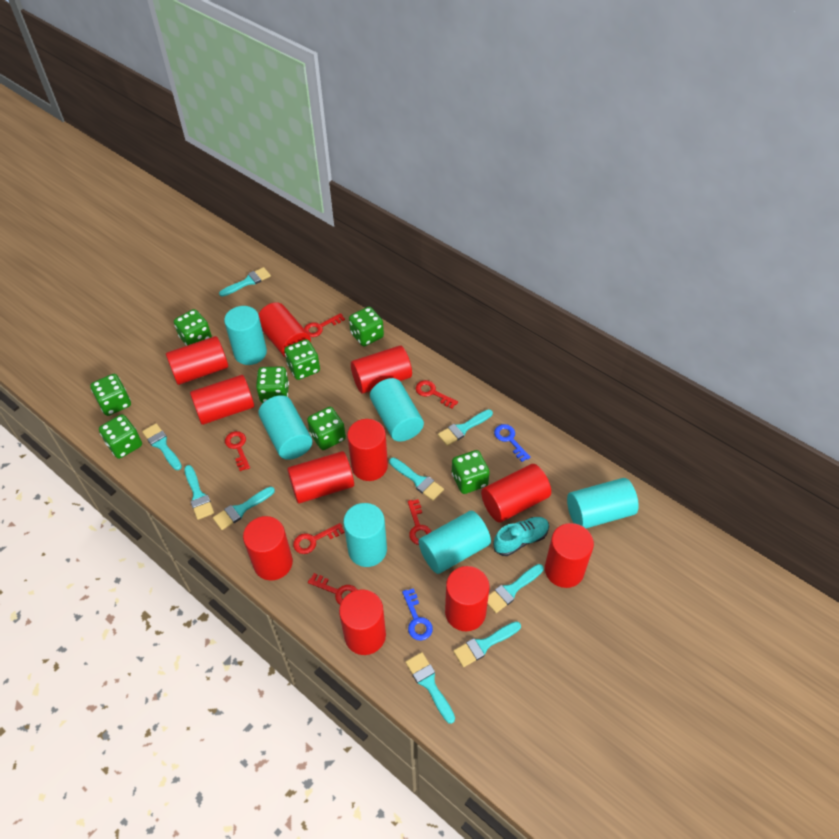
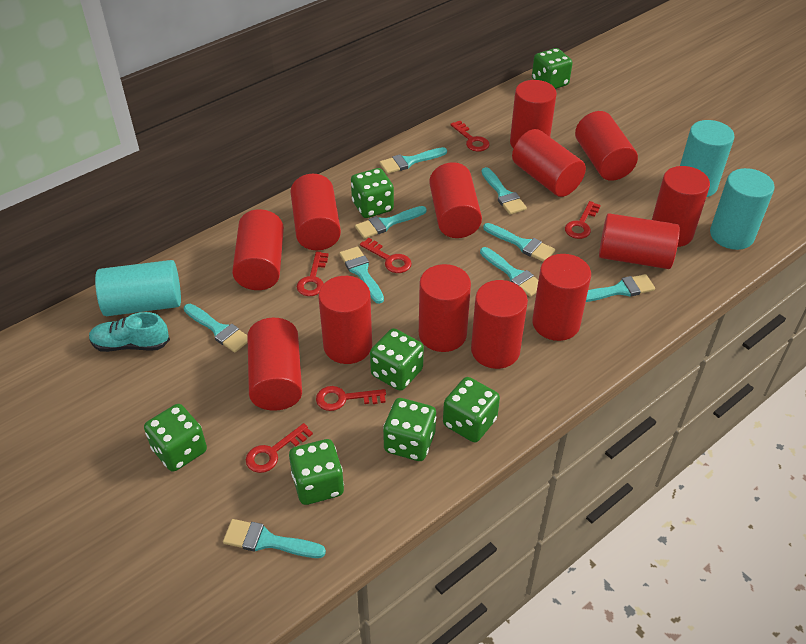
blue key: [402,588,433,641] [494,424,531,462] = 2 -> none = 0
green dice: [90,374,131,416] [99,414,142,459] [174,309,212,346] [256,366,289,403] [284,339,320,380] [307,407,346,450] [349,306,384,346] [452,450,490,494] = 8 -> [144,404,207,472] [289,439,344,505] [351,168,394,218] [370,328,424,391] [383,398,436,461] [443,377,500,442] [532,48,572,89] = 7
red cylinder: [166,336,228,385] [190,375,254,425] [243,516,293,581] [258,302,311,358] [287,451,354,504] [339,589,386,655] [347,419,388,481] [351,345,412,394] [445,566,490,631] [481,464,551,523] [545,523,594,588] = 11 -> [232,209,284,290] [247,318,302,411] [290,174,341,250] [318,276,372,364] [419,264,471,352] [429,162,482,238] [471,280,528,369] [510,80,557,148] [512,129,586,197] [532,254,591,341] [575,111,638,181] [599,213,680,269] [652,166,710,247] = 13
turquoise cylinder: [224,306,267,365] [258,395,312,460] [343,503,387,567] [370,378,424,442] [419,511,491,574] [567,478,639,528] = 6 -> [95,260,181,316] [680,120,734,197] [710,168,775,250] = 3

